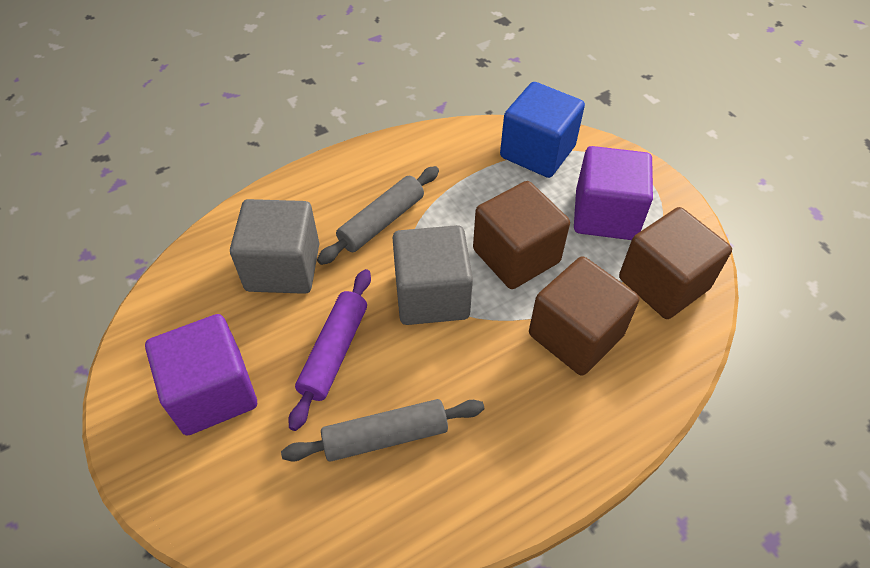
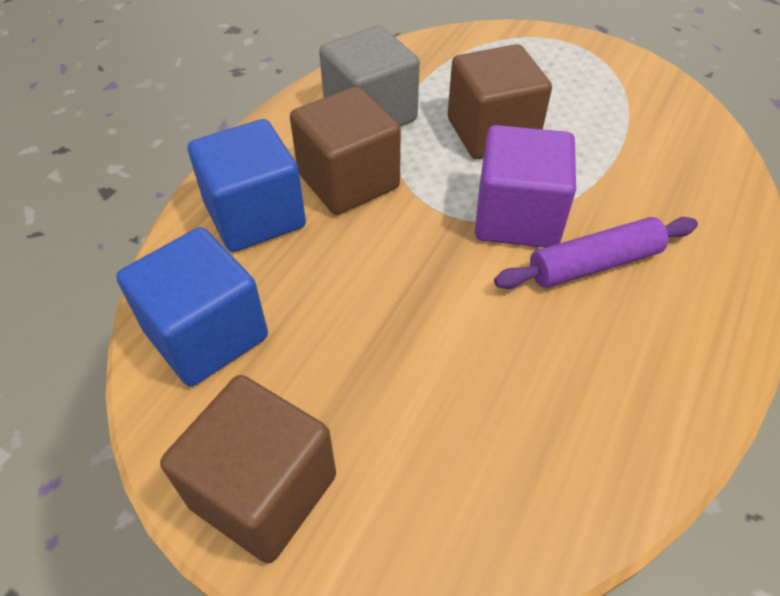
blue cube: [500,82,585,178] = 1 -> [116,227,268,386] [188,119,306,252] = 2
grey cube: [230,199,319,294] [393,225,473,325] = 2 -> [319,26,420,126] = 1
grey rolling pin: [281,399,484,462] [317,166,439,265] = 2 -> none = 0
purple cube: [145,314,257,435] [574,146,653,240] = 2 -> [475,125,576,248] = 1

